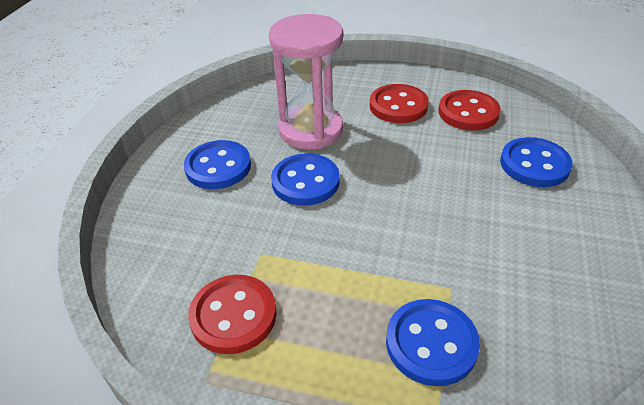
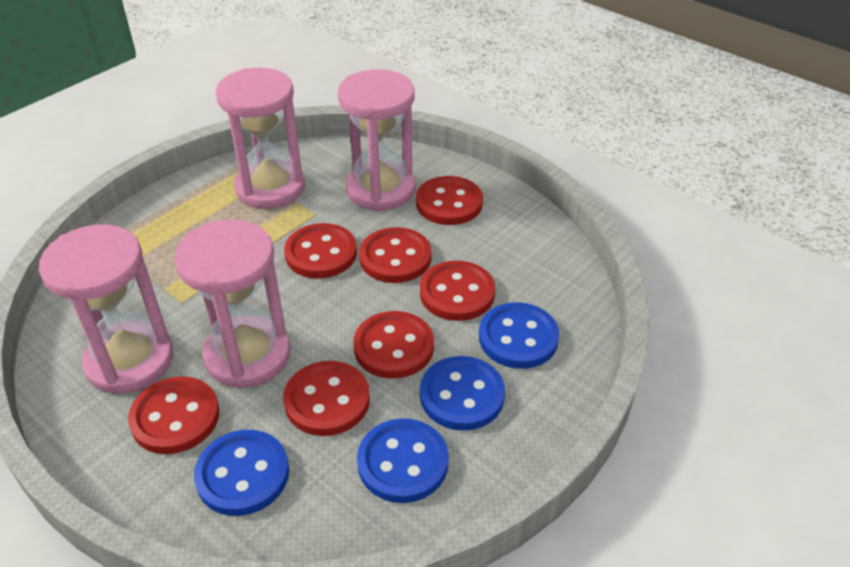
pink hourglass: [269,14,343,149] = 1 -> [39,224,173,394] [174,219,290,388] [216,68,305,209] [338,69,415,211] = 4
red button: [188,275,277,354] [370,84,429,123] [438,90,501,131] = 3 -> [128,376,219,454] [283,361,370,436] [284,223,357,279] [353,311,434,379] [359,227,431,283] [416,176,483,225] [420,261,495,321] = 7

